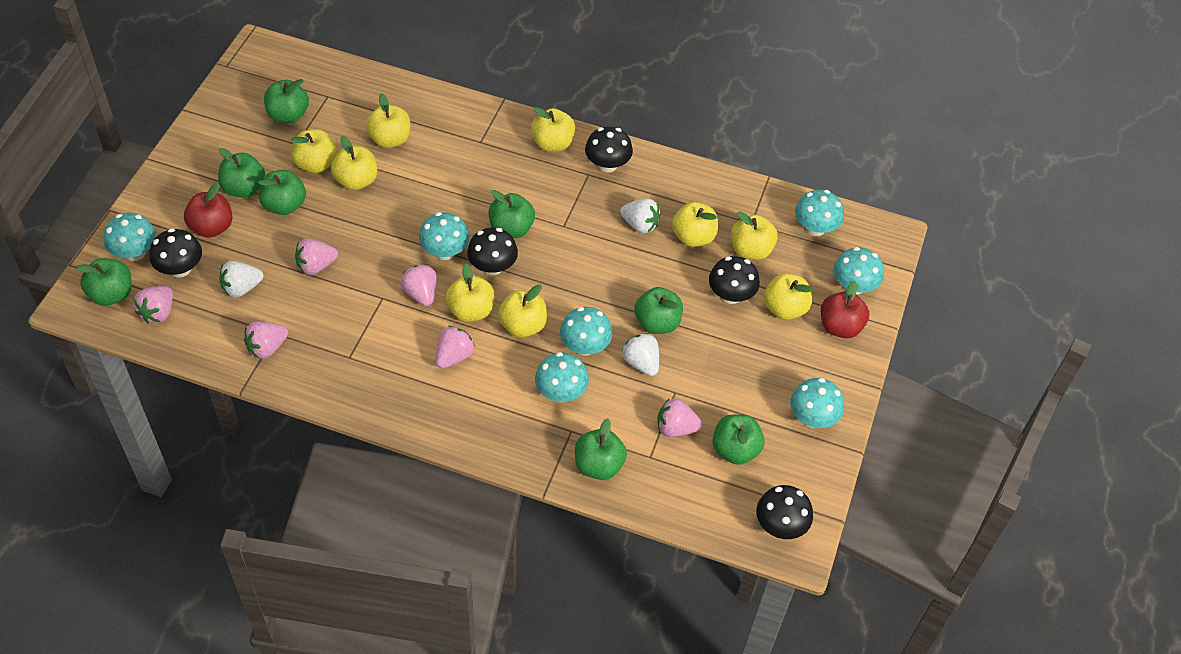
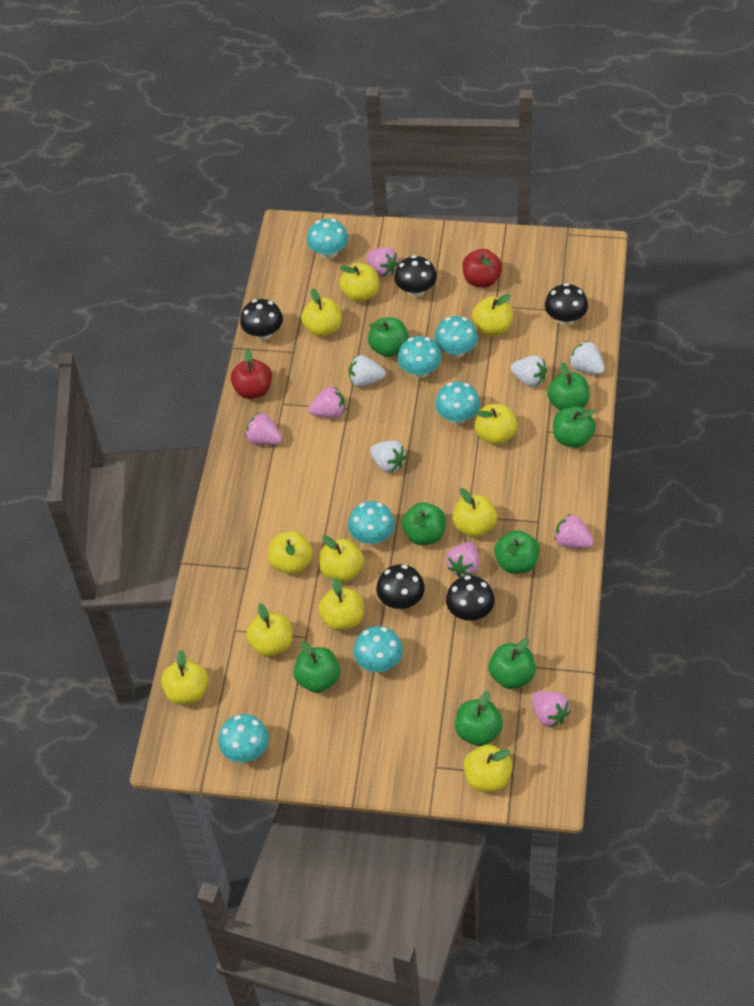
white strawberry: [219,261,263,298] [620,198,660,233] [622,333,659,376] = 3 -> [349,355,386,387] [370,441,406,473] [510,355,547,387] [569,341,605,375] = 4
yellow apple: [291,129,337,173] [331,136,378,190] [366,93,410,148] [446,263,494,322] [498,285,547,338] [531,107,576,152] [672,202,718,247] [731,212,778,260] [764,273,813,320] = 9 -> [161,650,208,705] [246,603,292,657] [268,531,313,574] [301,289,342,337] [318,577,364,631] [319,535,364,582] [339,263,379,302] [453,488,497,538] [464,744,513,792] [472,294,513,336] [474,404,517,445] = 11

